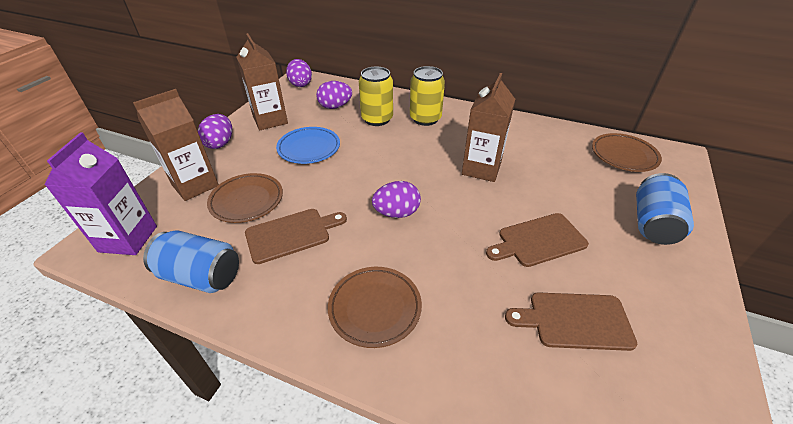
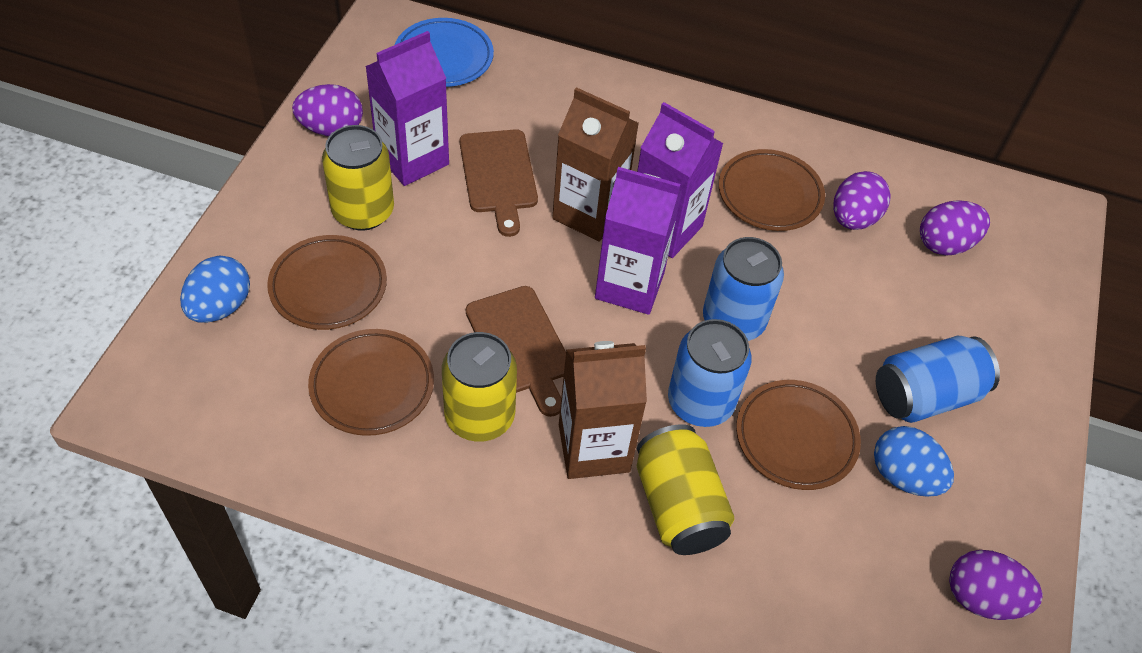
blue can: [143,230,239,293] [636,173,694,245] = 2 -> [668,319,752,427] [703,237,784,341] [876,335,1000,423] = 3
blue egg: none = 0 -> [180,256,250,323] [874,426,954,497] = 2
brown carton: [133,89,219,201] [237,33,288,130] [462,73,515,182] = 3 -> [552,87,639,242] [559,341,647,479] = 2
brown cutting board: [245,209,347,264] [486,213,589,267] [505,292,637,351] = 3 -> [460,129,538,237] [466,286,566,417] = 2
brown plate: [207,173,283,223] [328,267,422,348] [592,133,662,172] = 3 -> [267,235,387,330] [308,329,434,436] [719,149,825,231] [736,380,861,490] = 4
purple carton: [44,133,157,255] = 1 -> [365,31,449,186] [595,167,682,315] [637,102,724,258] = 3
yellow can: [359,67,393,126] [410,66,445,126] = 2 -> [322,125,394,231] [442,332,517,442] [637,424,734,555] = 3

